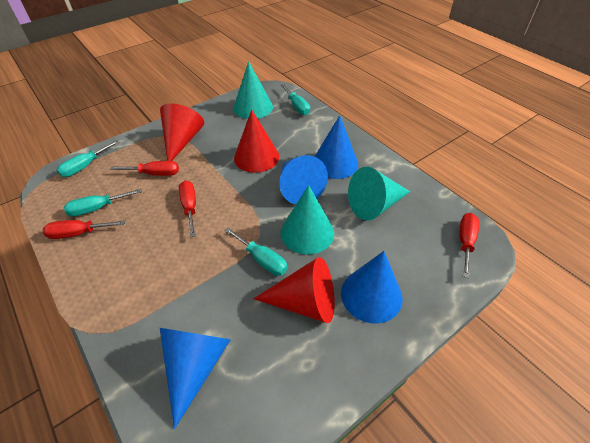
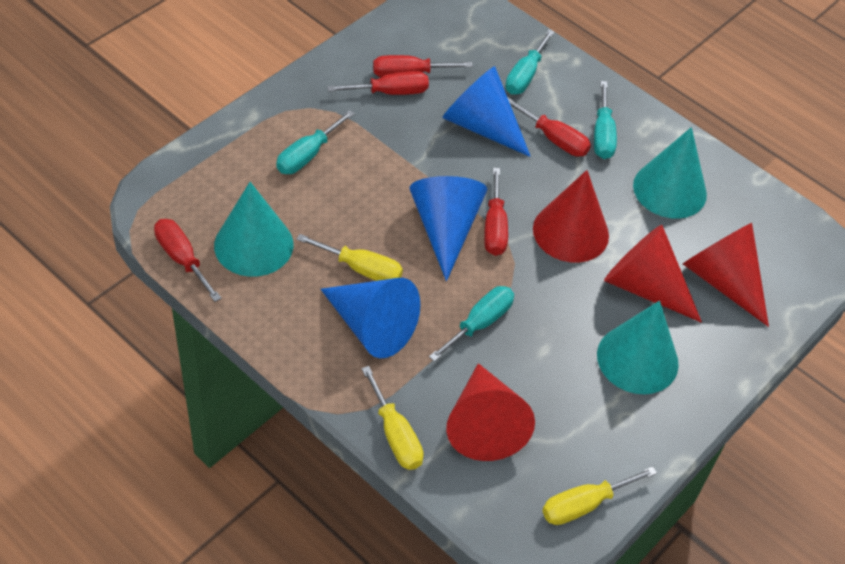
blue cone: [160,328,231,429] [280,155,328,204] [315,115,358,179] [341,251,403,324] = 4 -> [321,278,420,358] [409,176,488,281] [442,66,531,157] = 3
red cone: [160,104,204,161] [234,110,279,173] [254,257,335,323] = 3 -> [446,363,535,461] [533,170,609,263] [604,225,702,323] [683,223,769,327] = 4
red screwdriver: [43,220,125,239] [110,161,179,176] [179,181,196,237] [460,213,479,278] = 4 -> [154,219,222,302] [327,71,429,95] [373,55,473,77] [484,168,508,256] [507,97,591,157] = 5
yellow screwdriver: none = 0 -> [296,234,403,281] [361,366,424,470] [542,466,657,525] = 3

